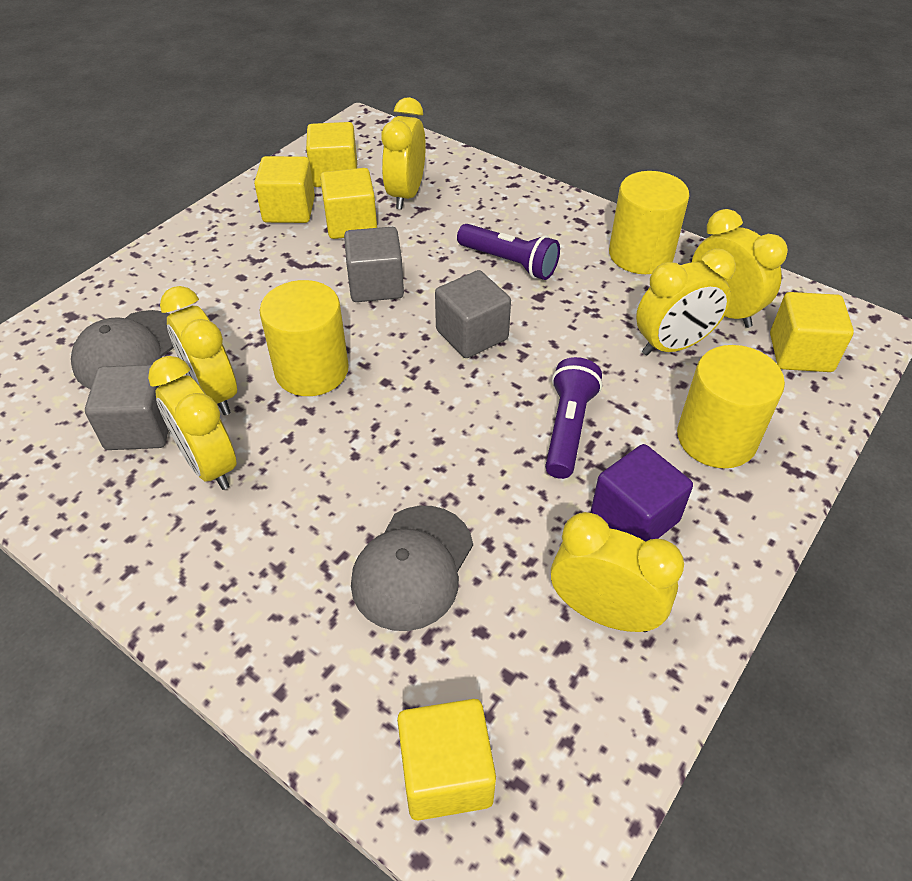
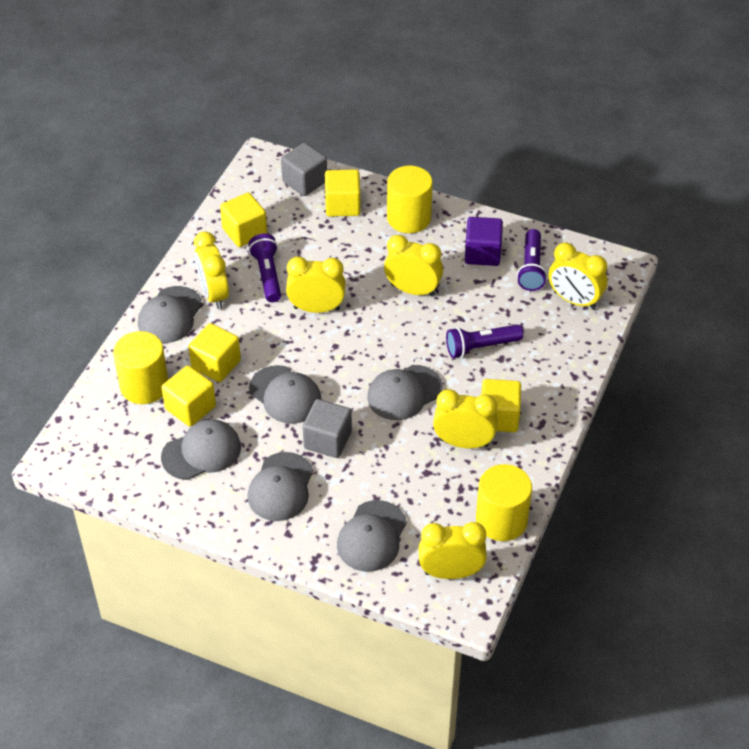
grey cap: [71,310,174,389] [351,506,473,631] = 2 -> [138,286,202,343] [161,419,241,480] [248,452,313,521] [249,365,322,424] [337,500,407,572] [367,365,443,420] = 6
grey cube: [85,365,169,450] [344,227,404,302] [435,270,511,358] = 3 -> [281,143,327,196] [303,399,352,458] = 2
purple flashlight: [457,224,560,280] [545,357,602,479] = 2 -> [248,234,281,302] [446,325,523,358] [517,229,547,291] = 3

